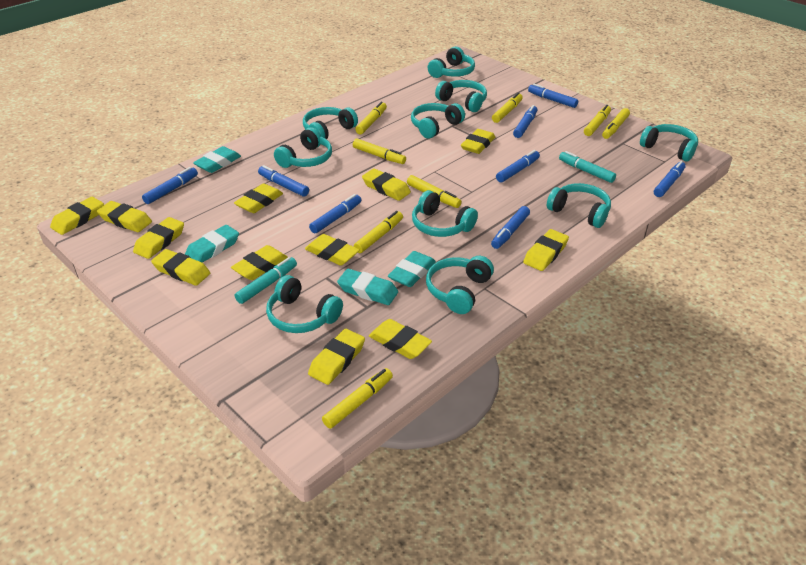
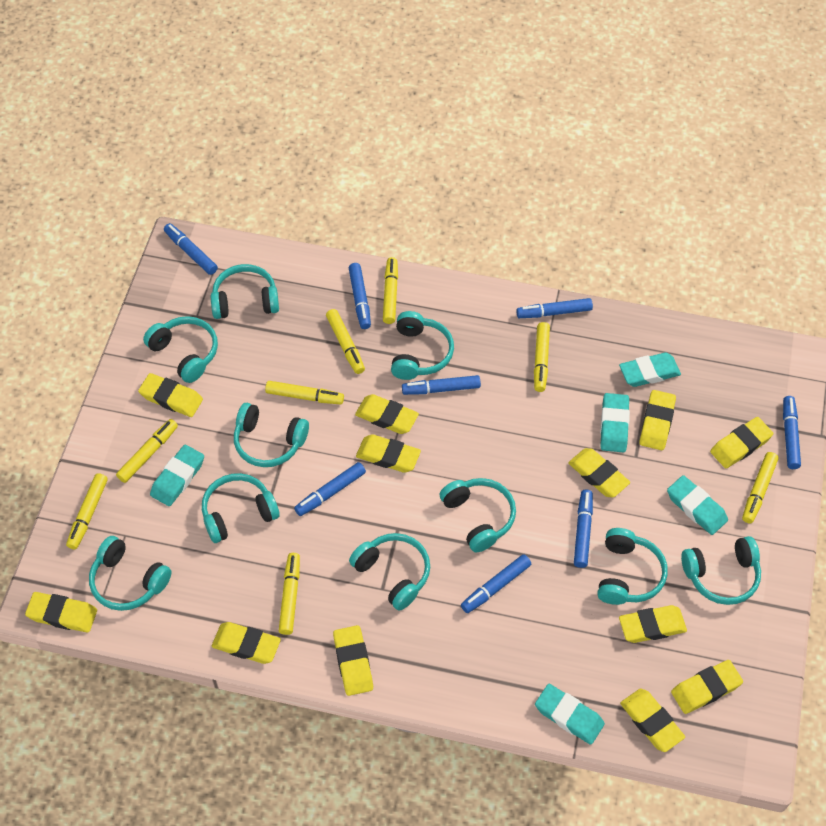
turquoise eraser: [185,225,239,263] [193,146,241,173] [337,269,398,305] [388,251,436,287] = 4 -> [150,445,204,506] [535,684,605,745] [600,393,630,452] [619,352,681,387] [667,475,728,535] = 5
turquoise marker: [235,257,297,304] [559,151,616,183] = 2 -> none = 0

